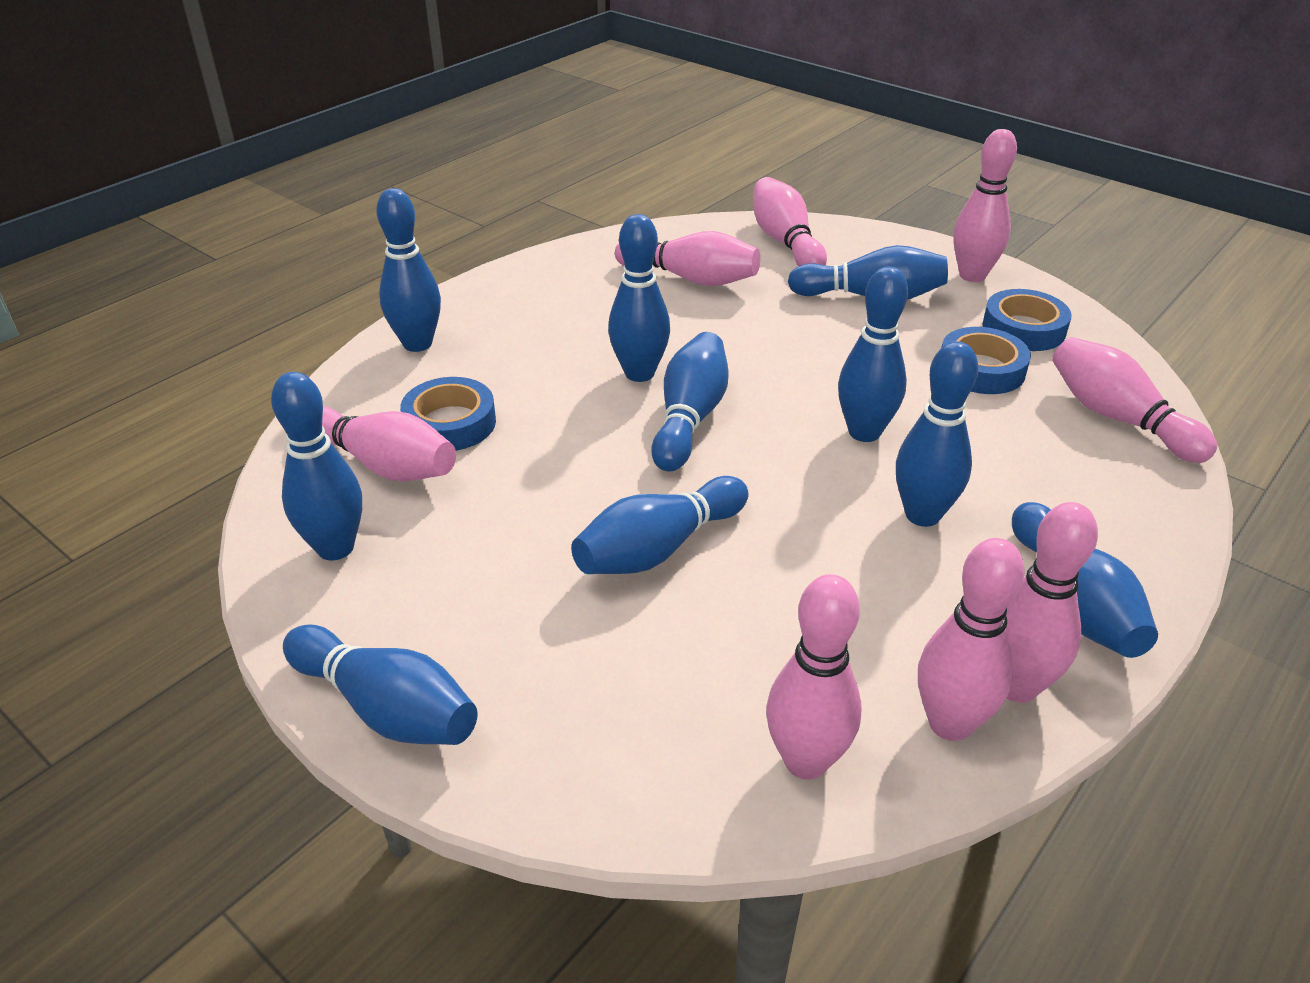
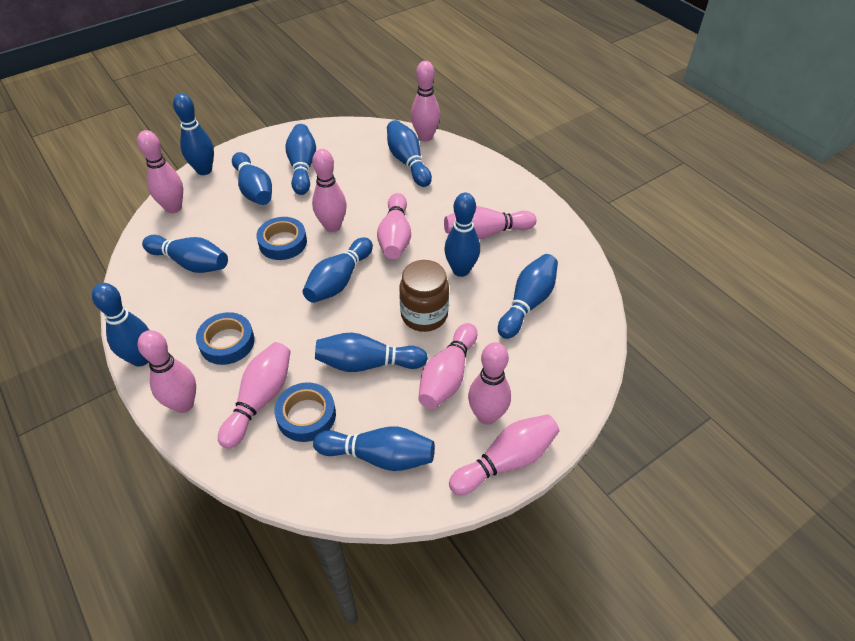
blue bowling pin: [271,372,362,560] [283,625,478,745] [376,188,441,352] [571,476,748,574] [608,214,670,382] [651,332,729,472] [788,245,948,300] [838,267,908,442] [896,341,978,527] [1012,502,1158,658] = 10 -> [92,283,149,366] [142,235,228,273] [173,93,214,175] [232,152,272,205] [285,124,316,195] [303,237,373,303] [313,426,435,471] [315,332,428,372] [387,120,432,187] [444,193,480,277] [498,254,558,339] = 11
brown jar: none = 0 -> [399,260,449,332] = 1
pink bowling pin: [322,406,456,481] [615,231,760,286] [753,177,827,266] [766,574,862,780] [918,538,1025,741] [953,129,1017,282] [1006,502,1098,703] [1052,337,1217,463] = 8 -> [137,130,183,213] [138,330,196,413] [218,342,291,449] [312,149,347,232] [377,193,411,259] [411,61,440,141] [418,323,477,409] [444,206,537,240] [449,414,559,495] [468,342,511,425] = 10

